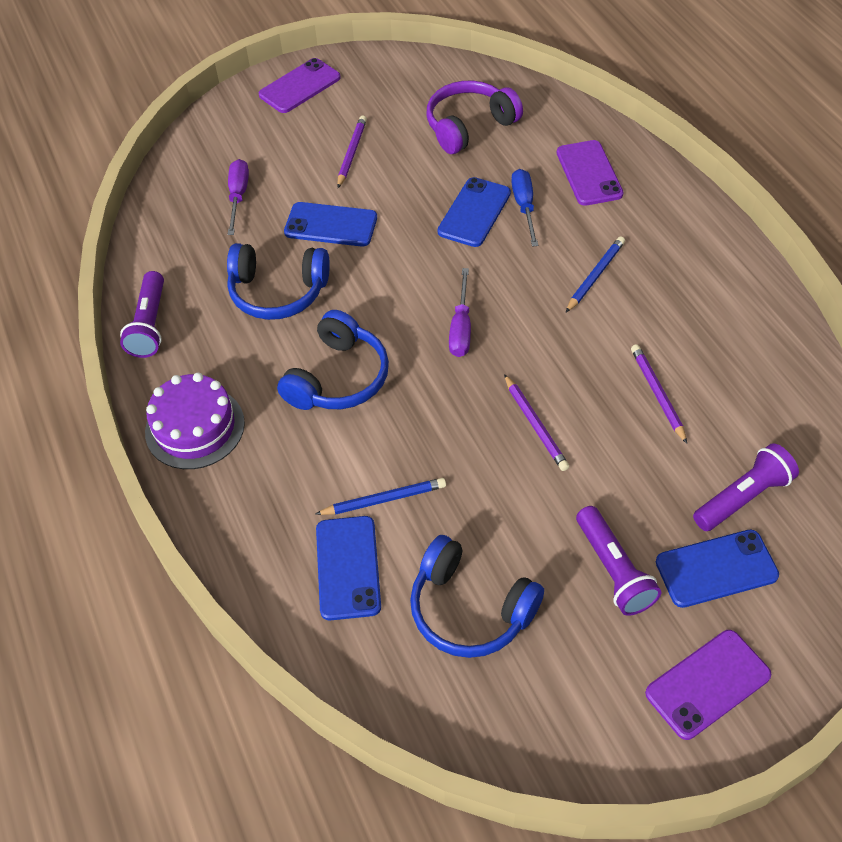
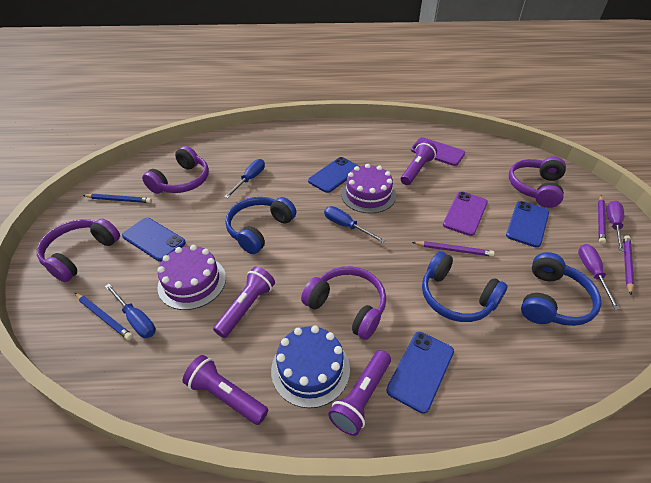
blue cake: none = 0 -> [271,325,350,408] = 1
blue screwdriver: [511,169,538,247] = 1 -> [105,284,156,338] [225,159,265,198] [324,206,385,243] = 3
purple cake: [145,373,245,469] = 1 -> [157,245,226,310] [341,164,396,214] = 2
purple flashlight: [120,271,164,358] [576,506,661,616] [693,443,799,531] = 3 -> [182,355,268,425] [213,267,275,338] [328,350,391,436] [401,141,437,185] = 4
purple headphones: [426,81,523,154] = 1 -> [37,219,120,282] [142,146,209,194] [301,266,386,340] [509,157,566,208] = 4
purple phone: [259,58,341,113] [557,140,624,206] [645,630,771,740] = 3 -> [411,137,465,166] [443,192,488,236] = 2

